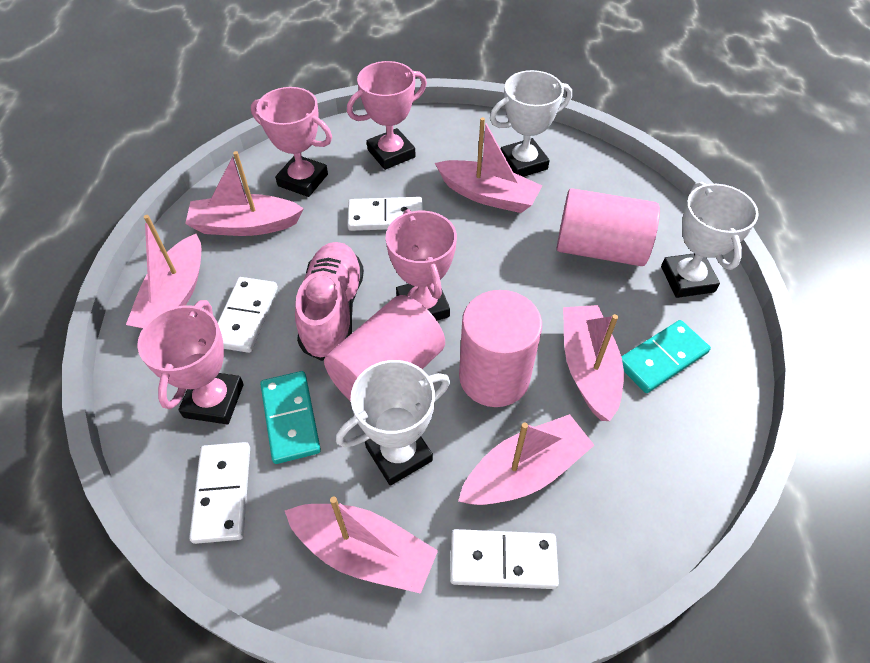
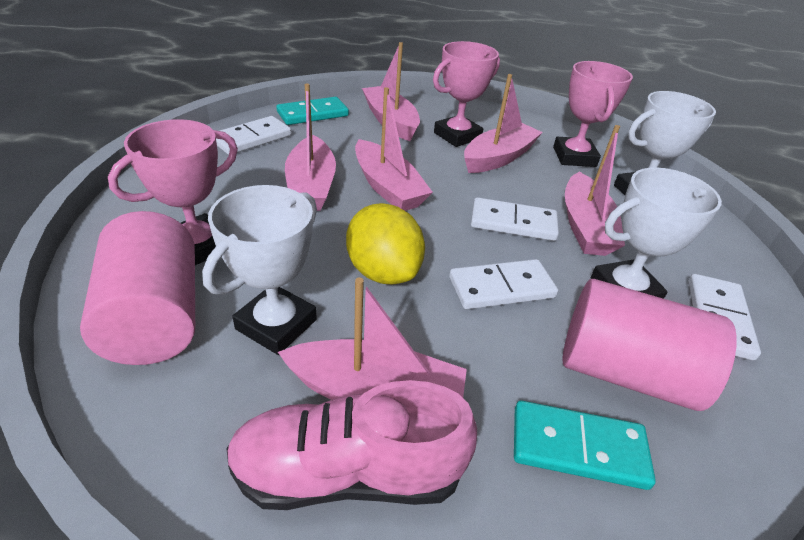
pink cylinder: [324,295,445,401] [459,290,542,407] [557,188,660,266] = 3 -> [80,211,195,365] [563,279,737,411] = 2
pink trophy: [137,300,244,424] [251,87,332,197] [347,61,427,170] [386,209,457,320] = 4 -> [108,119,238,265] [433,41,500,147] [553,61,633,167] = 3
yellow lemon: none = 0 -> [346,203,425,284] = 1

